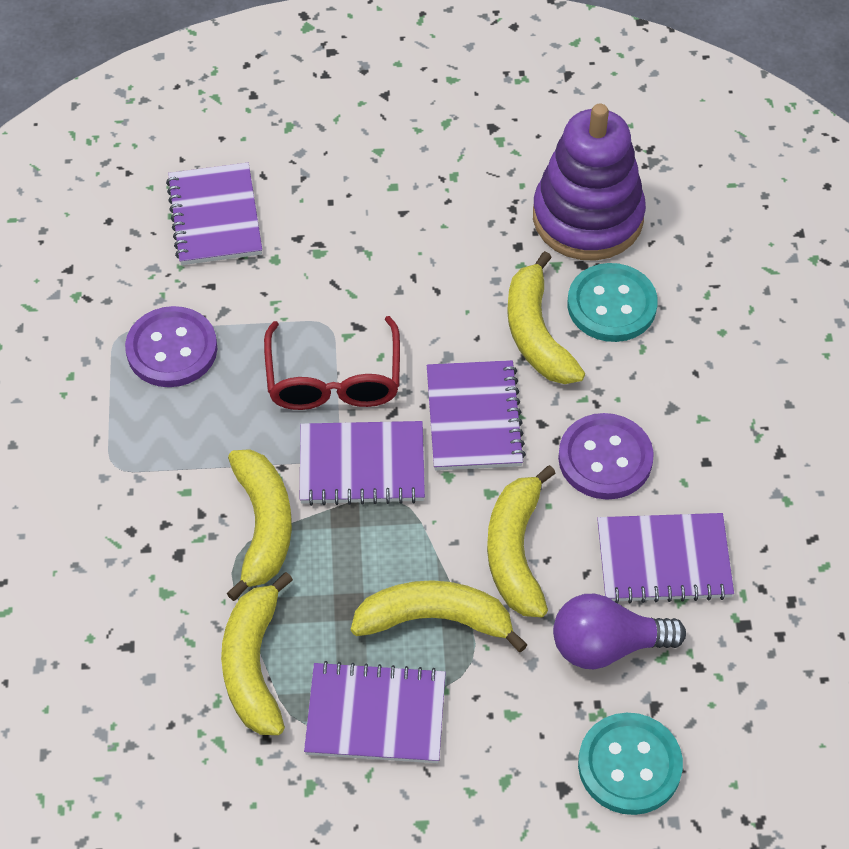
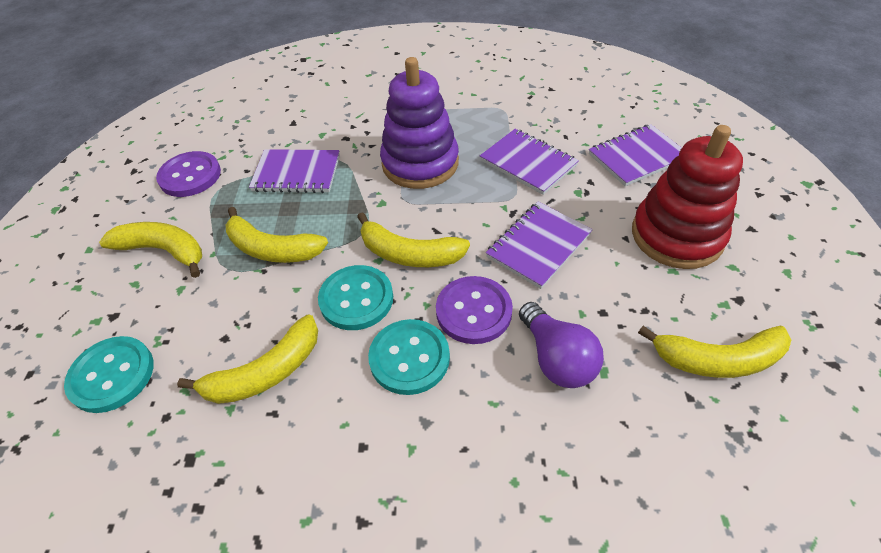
purple notebook: [166,163,262,265] [300,421,425,506] [304,661,446,763] [427,360,526,471] [597,513,734,603] = 5 -> [249,149,340,193] [480,129,579,195] [486,202,593,289] [589,124,681,186] = 4
red glasses: [264,316,400,410] = 1 -> none = 0
red stacking toy: none = 0 -> [632,125,743,269] = 1
turquoise button: [567,263,658,342] [578,713,683,815] = 2 -> [64,336,154,413] [318,265,393,330] [368,319,450,395] = 3

